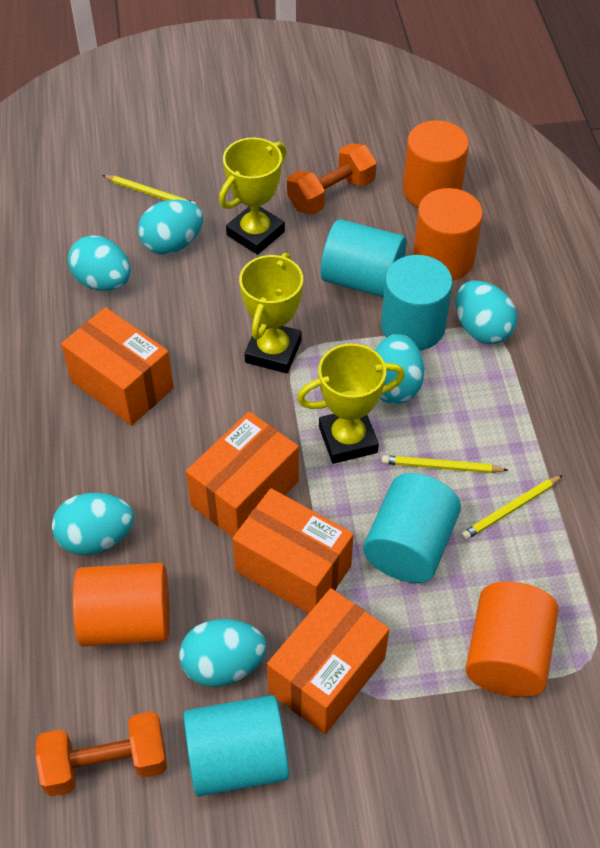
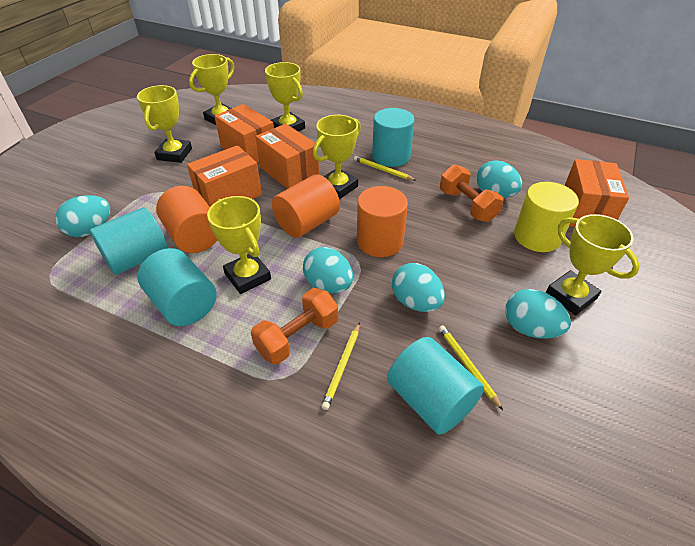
orange cylinder: [73,563,170,647] [403,120,469,207] [413,188,483,281] [465,582,559,697] = 4 -> [156,186,217,253] [272,174,340,238] [357,186,408,257] = 3
turquoise egg: [52,493,134,555] [68,235,131,291] [138,200,203,254] [179,619,267,687] [375,334,424,404] [455,281,517,344] = 6 -> [55,195,110,237] [303,247,353,293] [392,263,445,312] [477,160,522,198] [505,289,571,339] = 5
yellow cylinder: none = 0 -> [514,182,579,252] = 1
yellow trophy: [219,138,286,255] [239,253,303,373] [297,344,405,464] = 3 -> [137,85,192,163] [189,54,234,125] [207,196,271,294] [265,62,305,132] [313,115,361,199] [546,214,640,315] = 6

